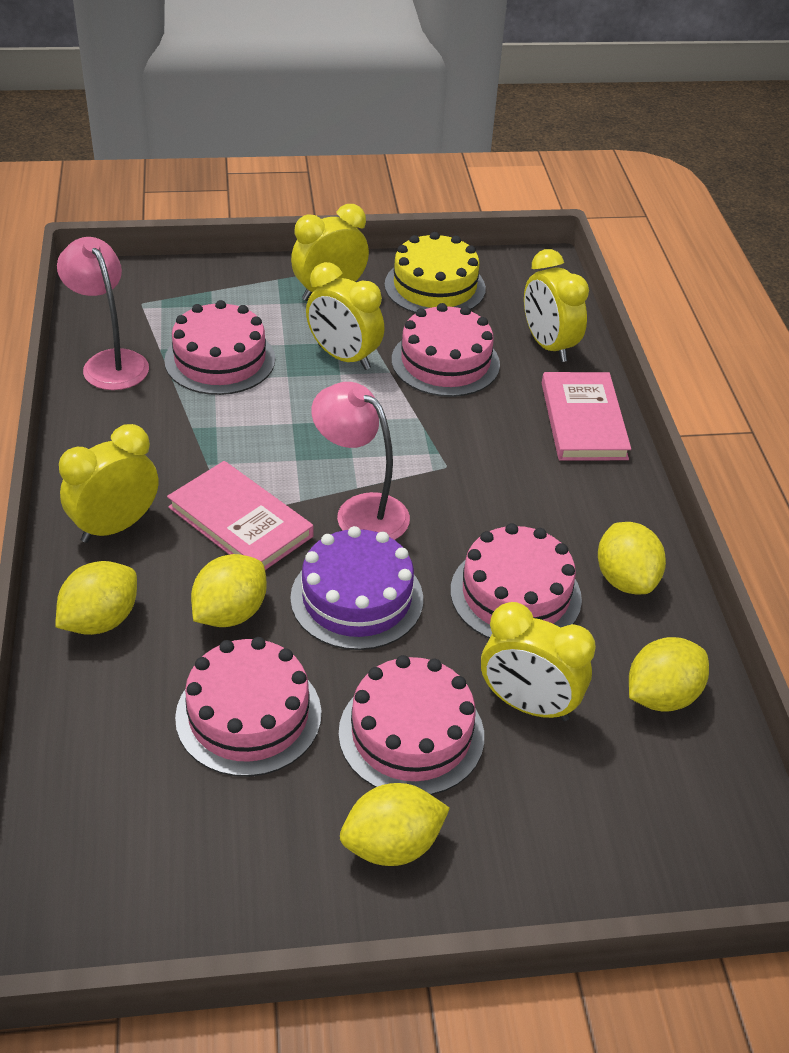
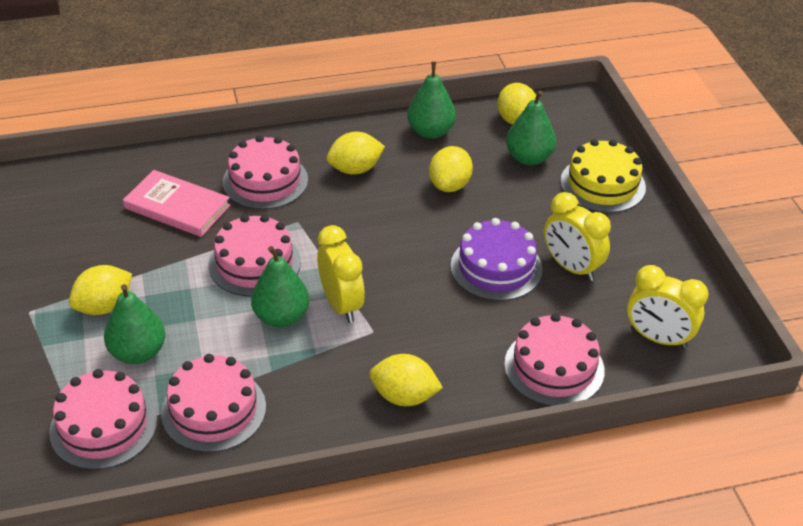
green pear: none = 0 -> [104,284,165,364] [251,246,309,328] [407,61,456,139] [506,90,556,165] = 4
pink book: [167,461,314,570] [542,372,631,461] = 2 -> [123,170,230,237] = 1
pink lamp: [57,237,149,390] [311,382,410,540] = 2 -> none = 0
yellow clock: [59,424,158,543] [291,204,369,301] [306,262,384,370] [481,602,596,721] [524,249,589,362] = 5 -> [317,225,365,323] [544,192,611,281] [627,265,709,349] = 3

